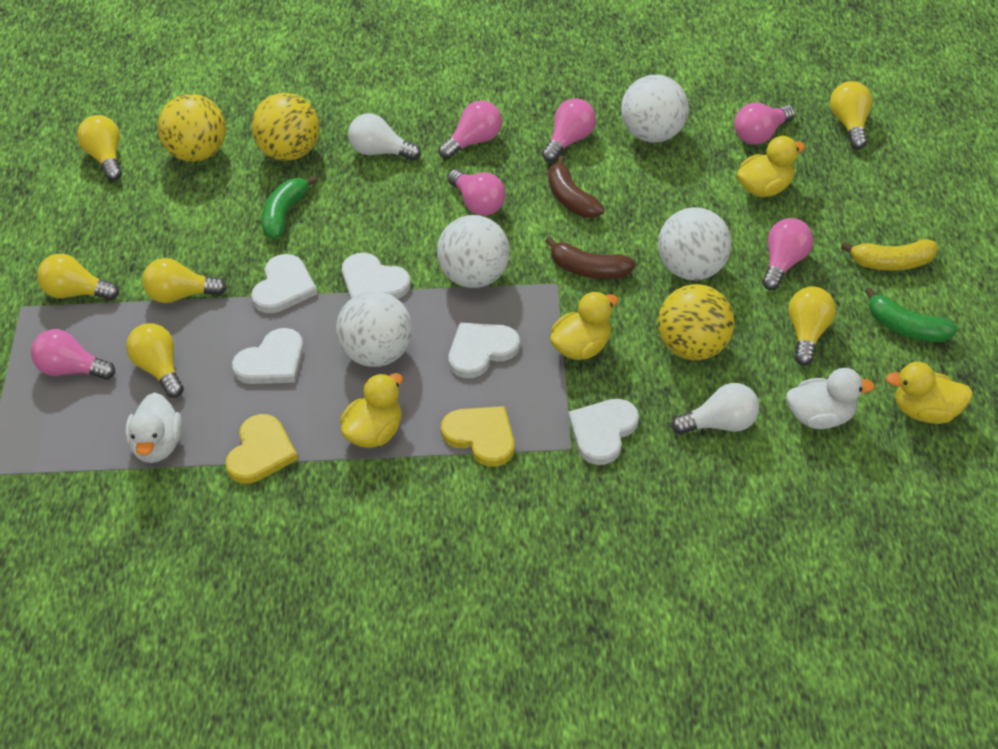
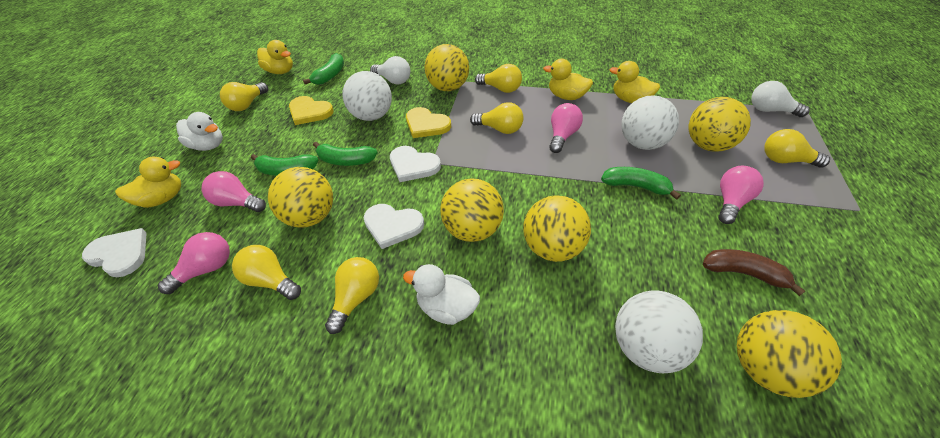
brown banana: [545,237,636,279] [548,156,604,218] = 2 -> [703,249,805,296] = 1
green banana: [262,175,317,239] [865,287,958,342] = 2 -> [251,154,319,176] [303,53,344,85] [313,142,378,166] [601,167,681,200] = 4
pink light bulb: [31,329,115,380] [439,100,502,159] [448,169,505,216] [542,98,596,162] [734,103,795,145] [762,218,813,290] = 6 -> [158,232,230,294] [202,171,266,212] [549,103,583,153] [718,166,764,224] = 4
white ball: [336,291,412,367] [437,215,510,288] [621,75,689,143] [658,207,732,281] = 4 -> [342,71,392,121] [615,291,703,373] [621,95,679,150] = 3
white heart: [232,328,304,384] [251,254,318,313] [342,253,411,299] [449,323,520,378] [568,399,639,465] = 5 -> [82,228,147,277] [363,204,424,249] [390,146,441,182] = 3
yellow ball: [157,94,226,162] [252,93,320,161] [658,284,735,361] = 3 -> [268,167,333,228] [425,44,469,91] [441,178,504,242] [523,195,591,262] [689,97,751,152] [737,310,842,398] = 6
yellow banana: [841,239,937,271] = 1 -> none = 0

